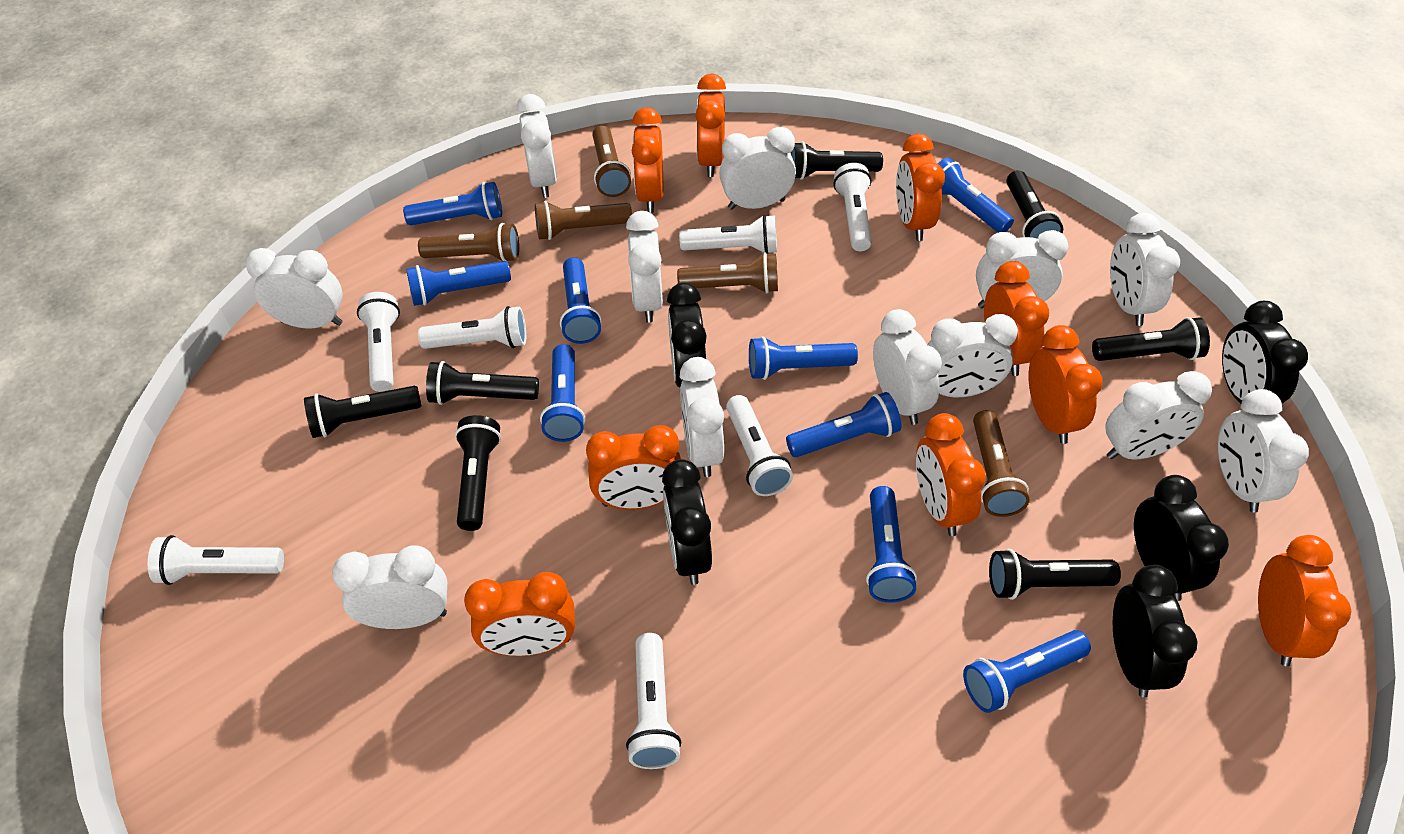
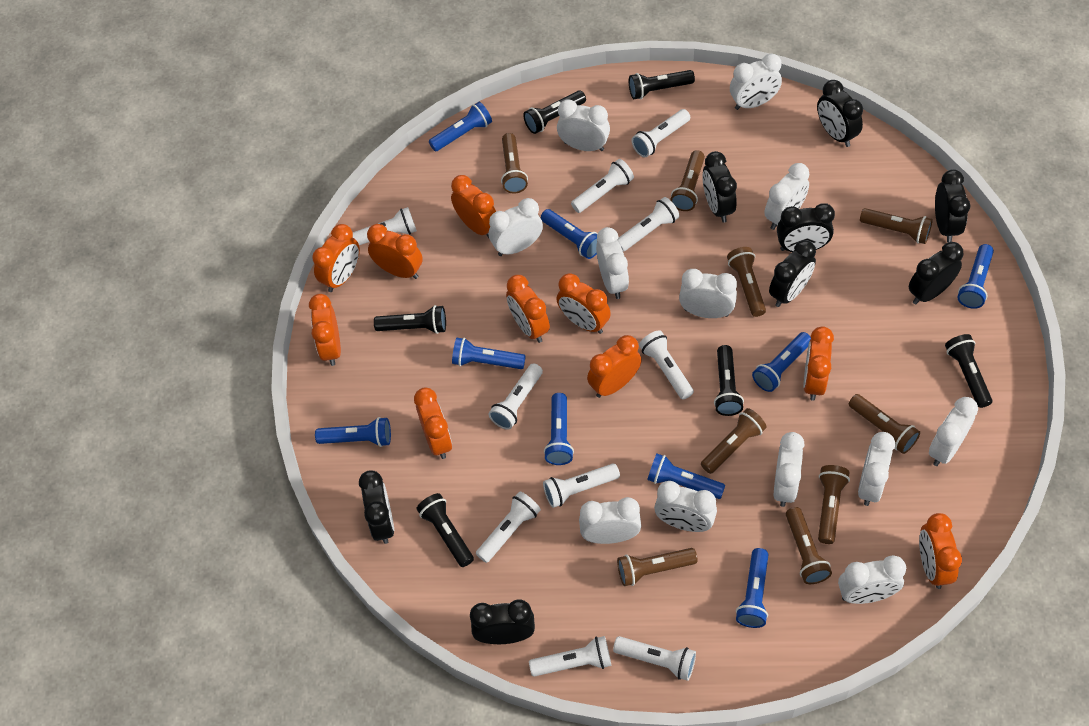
black clock: [662,459,712,585] [667,283,707,387] [1113,565,1198,698] [1134,475,1229,601] [1222,301,1308,403] = 5 -> [359,470,394,544] [470,599,535,644] [703,151,737,223] [769,240,816,307] [777,203,835,252] [817,80,863,147] [909,242,963,304] [935,169,970,242] = 8
black flashlight: [304,386,421,438] [426,361,539,405] [455,415,501,531] [791,142,883,180] [989,549,1121,600] [1006,170,1063,239] [1092,317,1210,361] = 7 -> [374,305,446,334] [417,493,474,567] [523,90,586,134] [629,70,695,99] [714,345,744,416] [945,334,992,408] = 6
brown flashlight: [418,223,519,262] [535,201,632,240] [592,125,631,197] [677,253,778,293] [973,410,1030,517] = 5 -> [501,133,528,194] [617,548,698,586] [670,150,705,211] [701,408,767,474] [727,247,766,317] [786,507,832,584] [818,465,850,544] [849,394,920,454] [860,208,933,244] = 9
orange clock: [464,572,575,656] [586,425,681,510] [632,107,663,213] [695,74,726,177] [896,133,945,241] [916,413,986,536] [984,261,1049,376] [1029,325,1103,444] [1258,535,1351,667] = 9 -> [309,294,341,366] [312,224,360,292] [367,224,423,279] [414,388,452,459] [451,175,496,238] [506,275,550,343] [556,273,611,334] [587,335,642,398] [803,326,834,401] [919,513,962,589] = 10
white flashlight: [148,535,284,585] [357,292,400,392] [418,306,526,349] [626,633,681,769] [679,215,777,254] [726,395,793,496] [834,163,872,251] = 7 -> [353,207,417,245] [476,491,541,563] [488,363,543,430] [529,636,612,677] [543,463,620,508] [571,159,634,213] [613,636,696,681] [617,197,680,252] [632,109,690,157] [639,330,694,399] = 10

